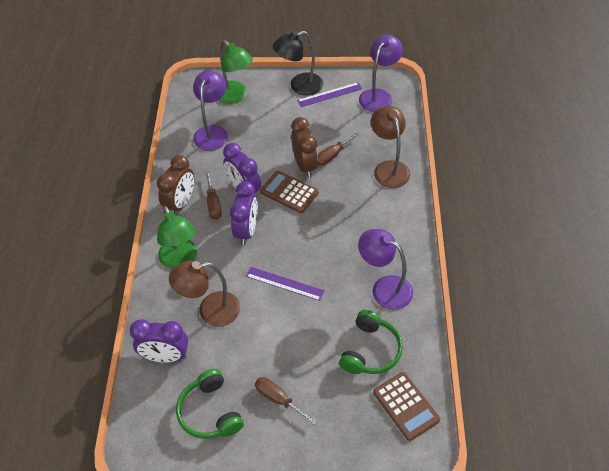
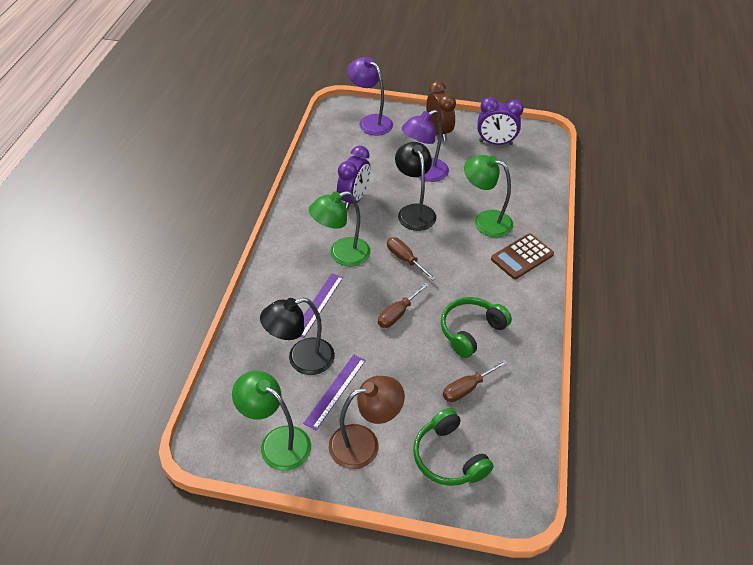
black lamp: [273,31,323,96] = 1 -> [260,298,335,375] [395,142,436,231] = 2
brown calculator: [260,171,319,213] [373,372,440,441] = 2 -> [491,234,554,279] = 1
brown clock: [157,155,194,214] [291,117,318,178] = 2 -> [426,81,456,141] = 1
brown lamp: [169,261,240,327] [371,106,410,188] = 2 -> [329,376,405,469] = 1
green lamp: [157,205,197,269] [218,40,253,104] = 2 -> [232,371,311,471] [309,191,371,266] [464,155,513,237] = 3
purple clock: [130,319,188,363] [223,143,261,192] [230,181,258,245] = 3 -> [337,146,371,209] [477,97,524,145] = 2
purple lamp: [193,70,228,151] [358,229,413,310] [359,35,403,112] = 3 -> [347,57,393,136] [402,110,449,182] = 2

